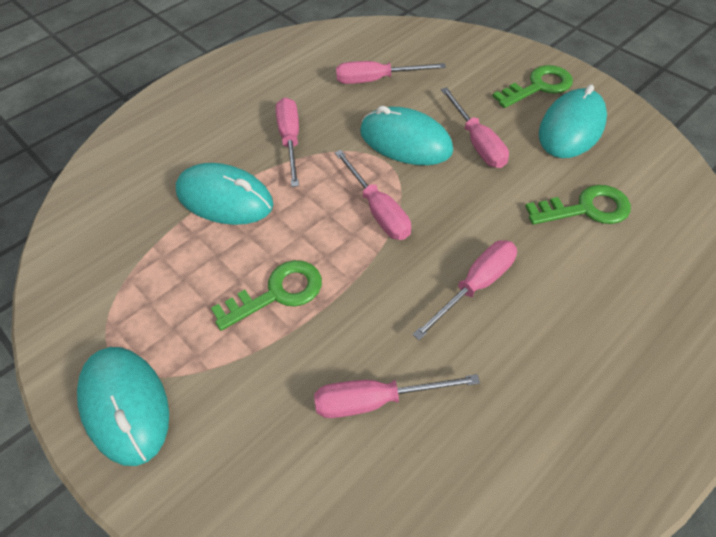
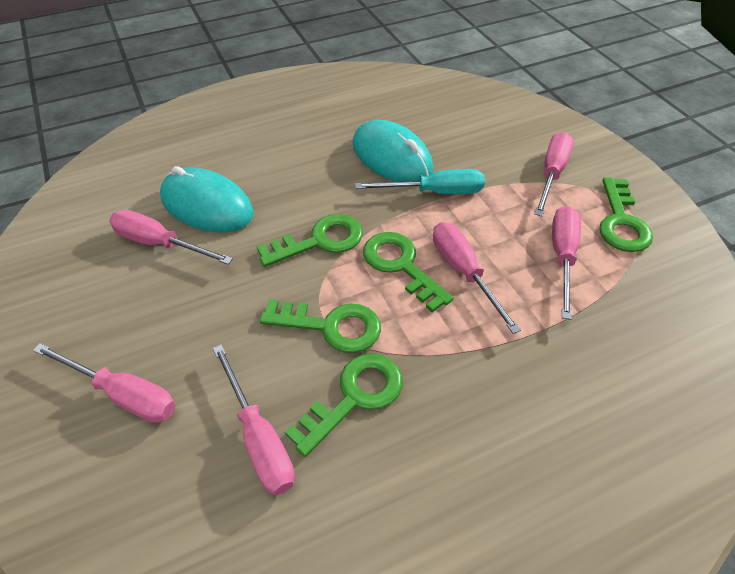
green key: [211,260,322,331] [492,65,573,108] [525,185,631,225] = 3 -> [256,214,363,267] [260,299,381,353] [285,353,403,457] [363,232,454,313] [599,177,653,252] = 5
turquoise mouse: [77,347,169,466] [176,163,273,225] [360,106,453,165] [539,84,607,158] = 4 -> [160,166,254,233] [353,120,434,182] = 2
turquoise screwdriver: none = 0 -> [355,169,485,194] = 1

